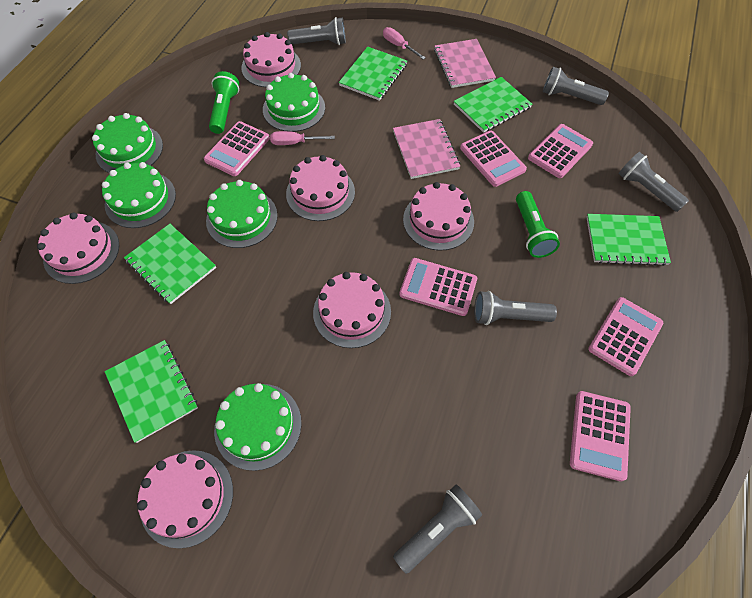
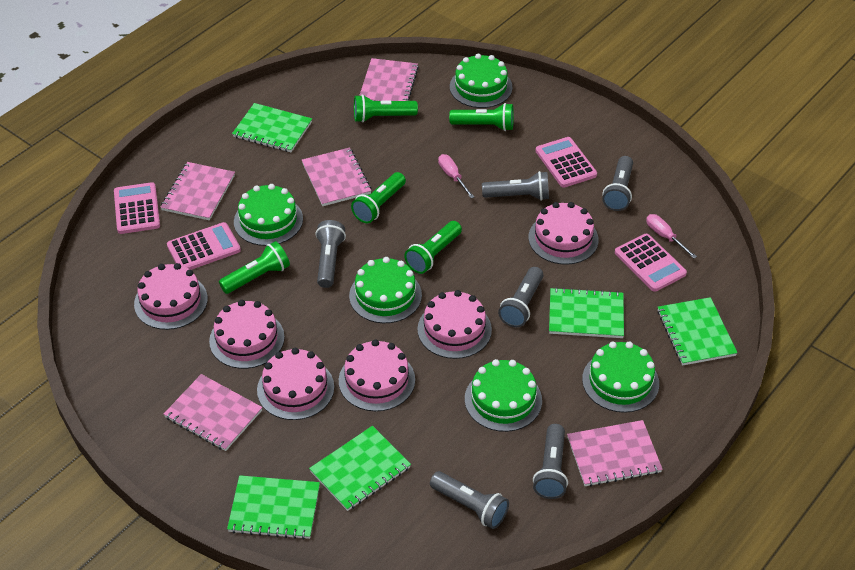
green flashlight: [209,71,239,134] [516,191,560,258] = 2 -> [219,241,290,294] [351,172,406,223] [354,94,418,123] [404,221,462,274] [449,103,514,131] = 5
grey flashlight: [287,17,346,45] [393,485,482,574] [474,291,557,325] [543,67,609,105] [619,152,689,212] = 5 -> [315,220,346,288] [430,471,509,529] [482,171,549,201] [498,267,543,327] [533,424,568,499] [602,156,633,211] = 6
pink calculator: [204,121,270,176] [399,258,477,316] [460,131,527,187] [528,124,593,178] [570,391,631,482] [588,297,663,376] = 6 -> [114,182,160,234] [167,222,241,270] [535,137,597,187] [615,234,687,292] = 4
pink notebook: [393,119,460,179] [434,39,496,88] = 2 -> [161,162,235,220] [164,374,262,451] [302,147,371,206] [359,58,419,101] [567,420,663,487] = 5

